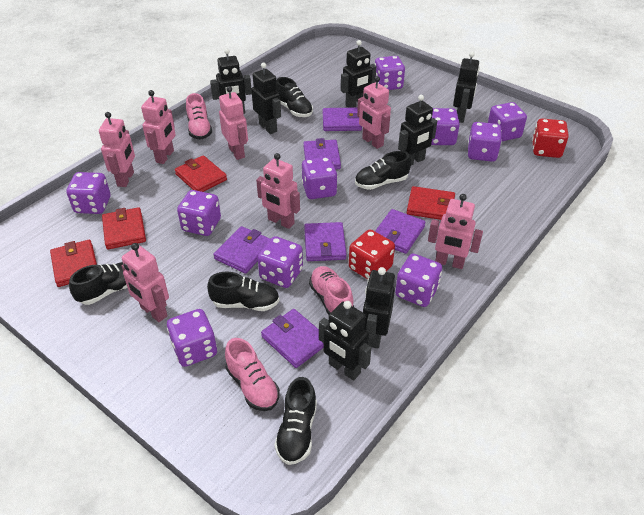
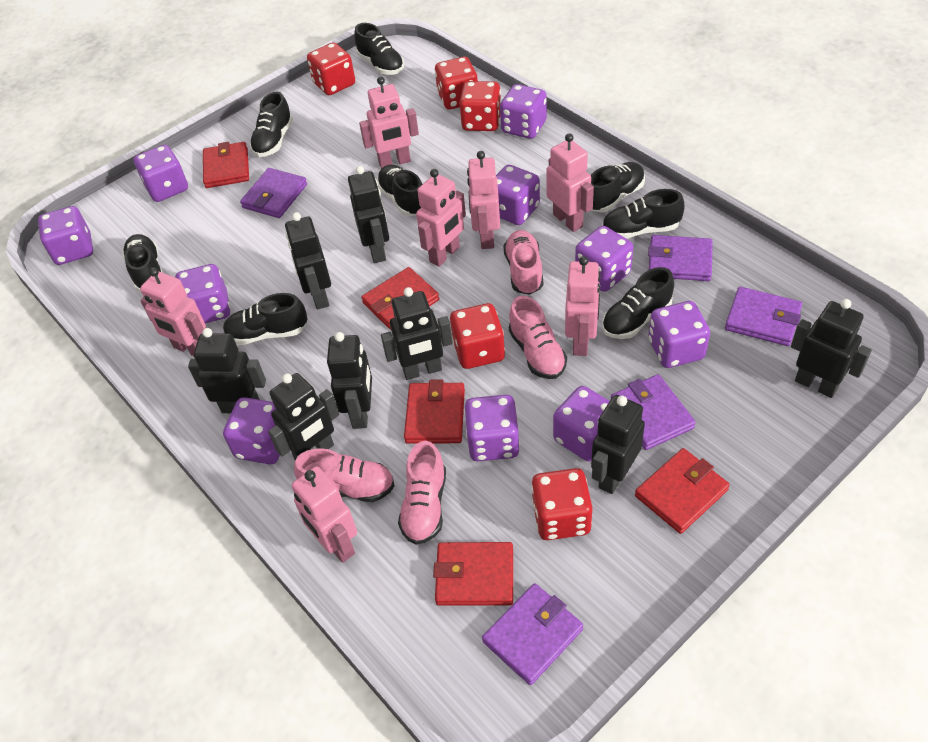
black robot: [210,49,252,114] [251,62,281,134] [319,301,371,380] [341,40,376,108] [363,267,395,349] [398,95,437,165] [453,52,480,123] = 7 -> [188,328,266,413] [268,373,339,460] [285,212,331,309] [327,332,372,429] [348,166,389,263] [381,287,453,380] [591,395,645,494] [791,299,872,398] = 8
black shoe: [69,262,128,305] [207,272,279,311] [274,377,317,465] [276,77,313,117] [355,151,411,190] = 5 -> [122,234,163,292] [223,293,307,345] [249,92,293,157] [354,23,404,75] [377,165,422,216] [590,162,645,213] [602,189,685,239] [602,267,674,339] = 8
pink shoe: [186,93,212,140] [225,338,280,411] [309,266,354,315] = 3 -> [294,448,394,502] [398,441,446,545] [503,230,543,295] [509,296,567,379] = 4
purple wallet: [214,226,270,274] [261,309,324,368] [303,138,341,169] [304,222,346,261] [323,108,362,131] [375,209,425,254] = 6 -> [240,168,307,218] [482,583,583,685] [611,374,696,450] [648,235,713,281] [725,287,802,346] = 5
red dice: [349,230,395,279] [532,118,569,158] = 2 -> [307,42,355,95] [435,57,478,110] [450,303,505,369] [459,81,501,131] [531,468,593,540] = 5
red wallet: [50,240,97,287] [102,207,146,249] [175,155,227,192] [407,186,455,220] = 4 -> [203,142,249,188] [361,267,439,330] [404,380,465,444] [433,542,513,606] [635,448,730,534] = 5

